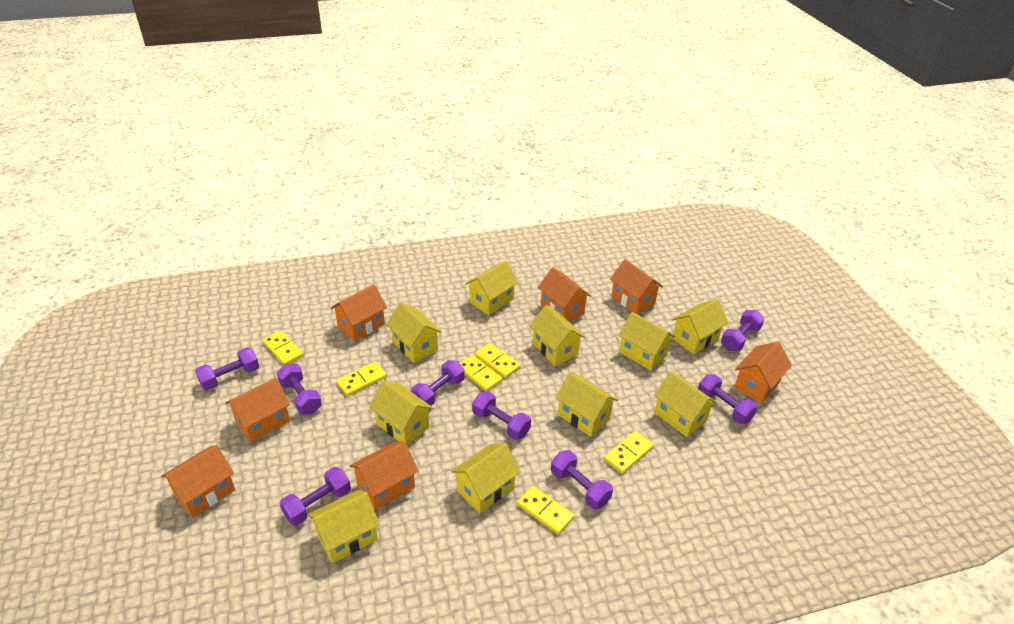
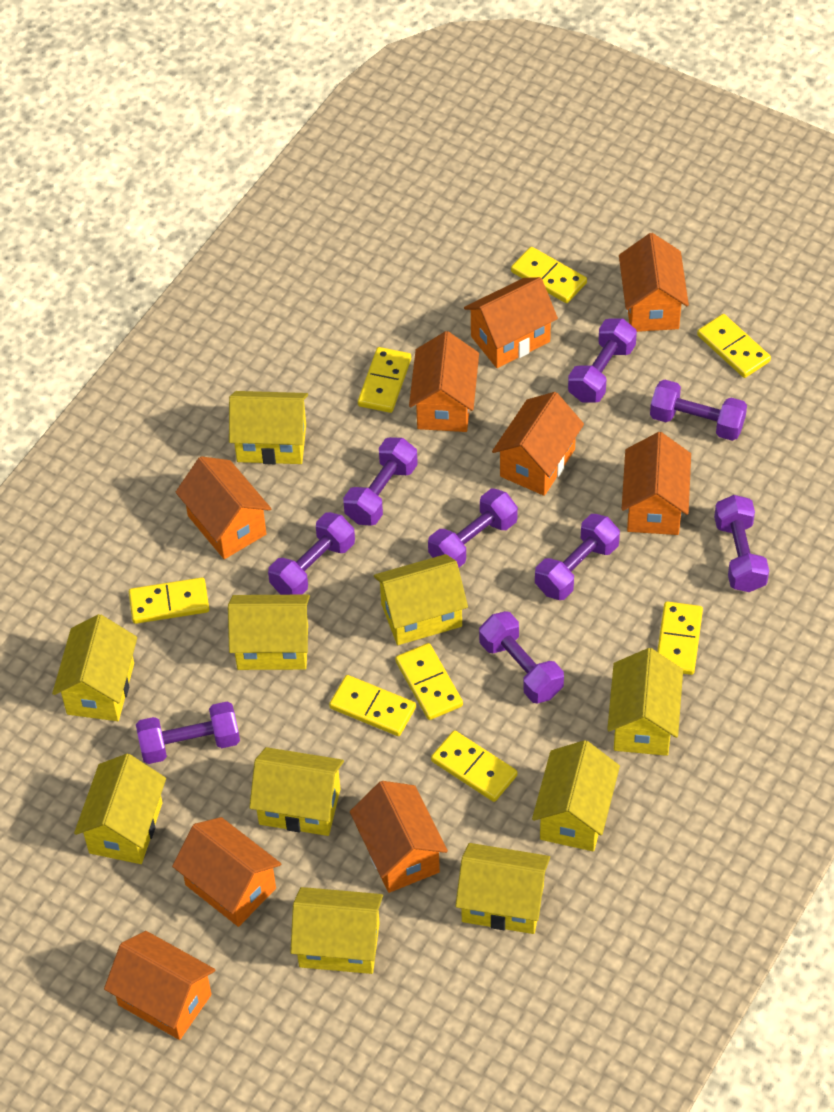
orange house: [161,445,235,518] [225,378,290,442] [331,284,387,341] [350,441,418,510] [538,267,591,321] [610,259,663,314] [734,341,792,403] = 7 -> [104,931,215,1040] [172,817,281,927] [176,456,271,559] [350,781,448,893] [409,331,479,432] [464,277,558,368] [492,392,584,496] [619,233,689,332] [622,432,691,535] = 9
purple dumbbell: [195,347,259,390] [277,364,322,415] [280,467,351,526] [411,360,465,406] [472,391,531,440] [551,450,613,509] [698,374,758,424] [721,310,765,351] = 8 -> [136,702,240,764] [268,512,355,595] [343,437,418,526] [428,489,518,568] [479,611,564,704] [535,514,620,600] [568,318,637,403] [650,380,747,441] [714,495,769,592] = 9
yellow domino: [262,331,304,365] [336,362,387,396] [460,355,502,391] [475,343,520,378] [517,486,574,534] [604,431,654,474] = 6 -> [129,577,209,624] [329,675,416,736] [358,347,411,413] [395,643,463,720] [431,730,518,802] [511,247,587,303] [657,601,703,675] [697,314,771,378] = 8

